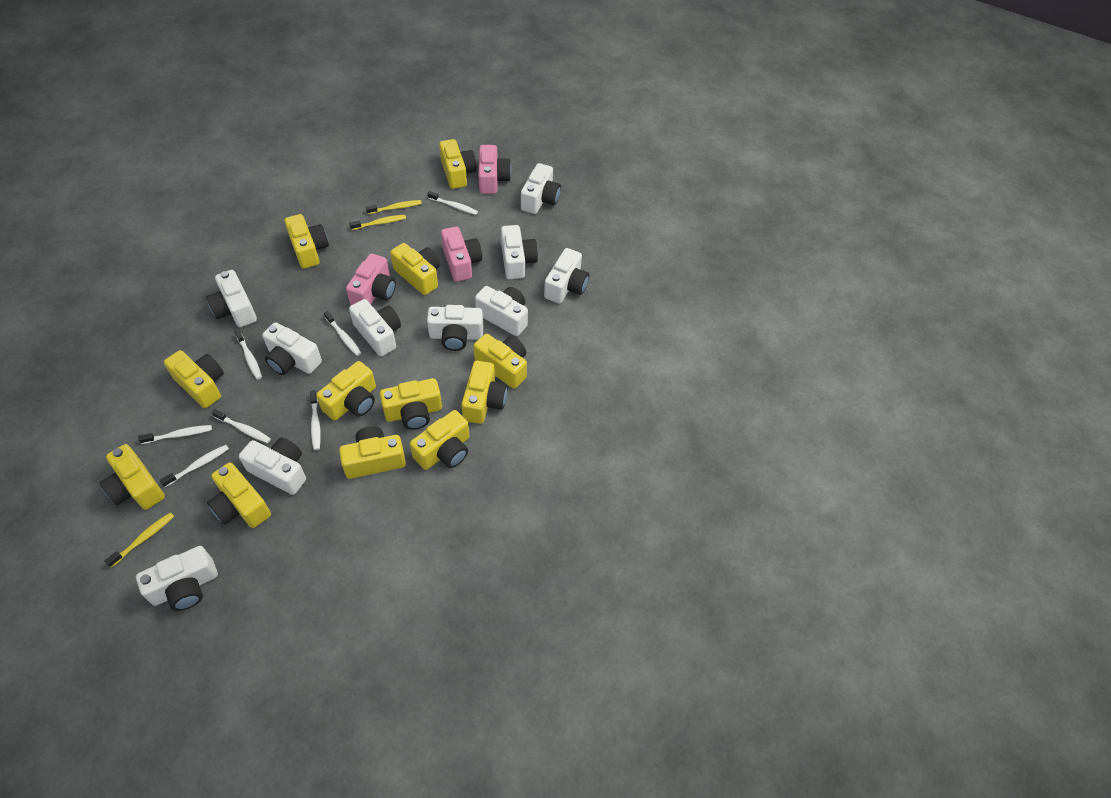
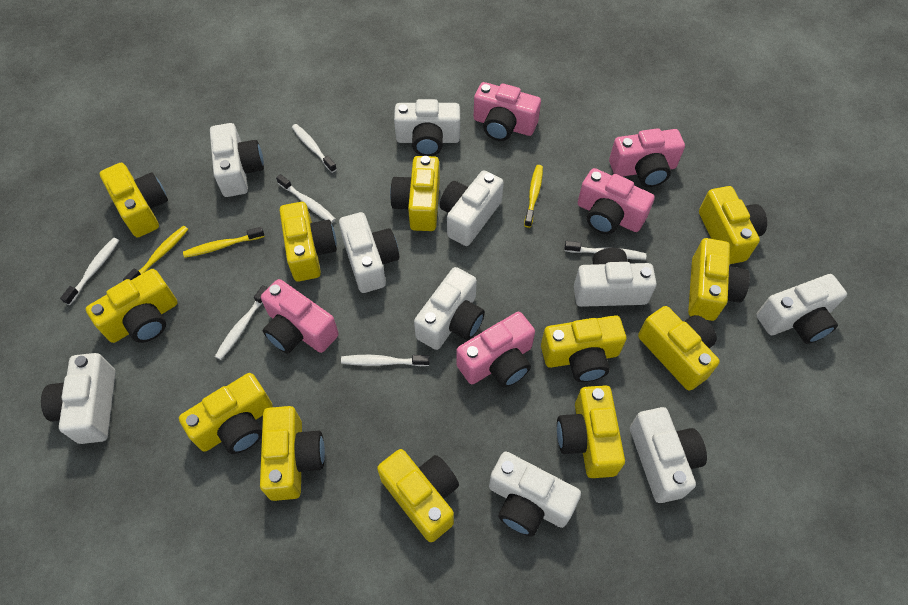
pink camera: [346,253,396,305] [441,227,482,282] [478,145,511,194] = 3 -> [261,279,339,354] [456,312,535,388] [474,82,541,141] [578,168,655,234] [609,128,685,187] = 5
white toothbrush: [138,425,212,444] [160,445,229,487] [212,409,271,443] [234,329,262,379] [310,390,321,450] [324,311,361,356] [427,191,478,215] = 7 -> [60,237,119,305] [215,285,268,360] [276,174,336,223] [292,124,337,173] [341,355,430,366] [565,241,646,260] = 6

